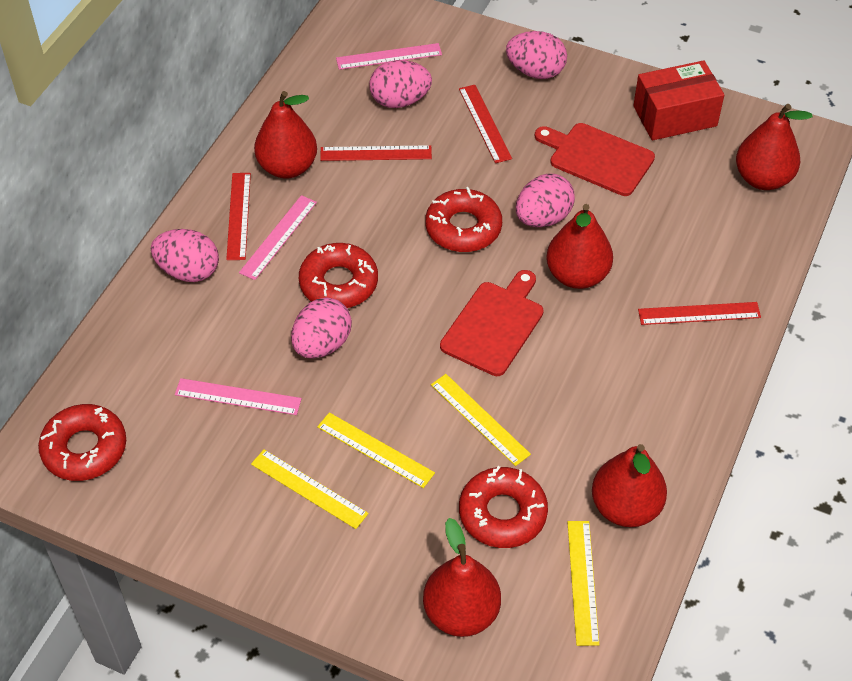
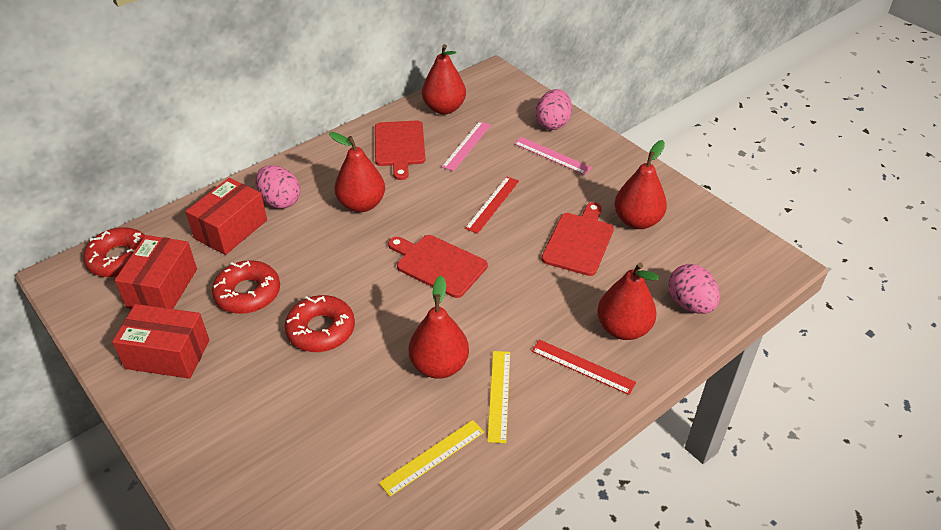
pink egg: [151,229,219,282] [291,297,352,359] [369,60,432,108] [506,31,567,79] [516,174,575,227] = 5 -> [255,165,300,209] [536,89,572,130] [668,264,720,314] = 3
pink ruler: [175,378,302,415] [239,195,317,280] [336,43,442,70] = 3 -> [442,121,491,171] [514,137,592,175] = 2
red box: [633,60,724,140] = 1 -> [112,304,209,379] [114,235,197,309] [186,178,267,255] = 3
red cutting board: [440,270,544,376] [535,123,655,196] = 2 -> [375,121,425,180] [388,235,488,298] [542,202,614,276] = 3
red donut: [38,404,126,481] [299,243,378,308] [425,187,502,252] [459,466,548,548] = 4 -> [83,227,145,277] [212,260,280,314] [285,295,355,352] = 3
red ruler: [226,173,251,260] [320,145,432,161] [459,85,512,163] [638,302,761,325] = 4 -> [465,177,519,234] [532,339,636,395] = 2
yellow ruler: [251,450,369,529] [317,412,435,488] [431,374,531,466] [568,521,599,646] = 4 -> [379,420,484,497] [487,351,510,443] = 2

